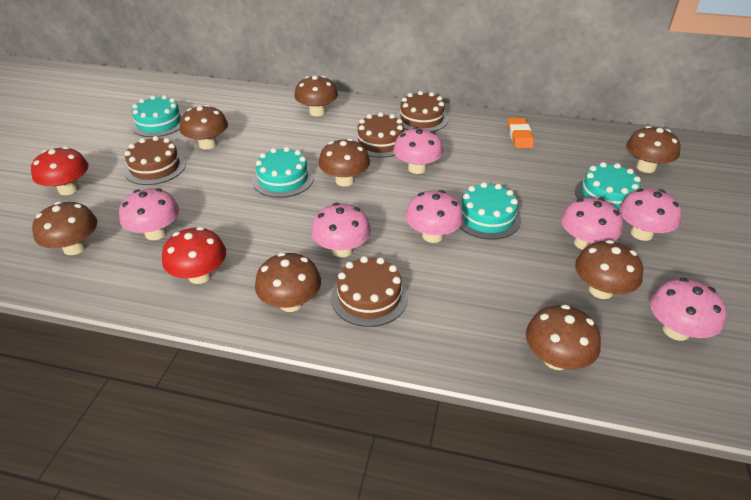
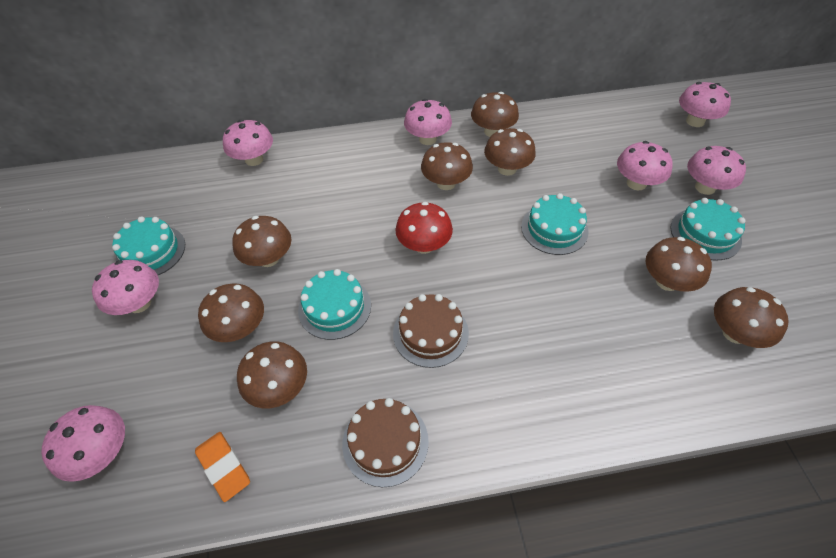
brown cake: [124,136,186,185] [331,256,408,327] [353,112,404,158] [396,91,448,131] = 4 -> [342,398,429,487] [393,294,469,368] = 2
red mushroom: [31,147,89,195] [162,227,226,284] = 2 -> [395,202,453,254] = 1

